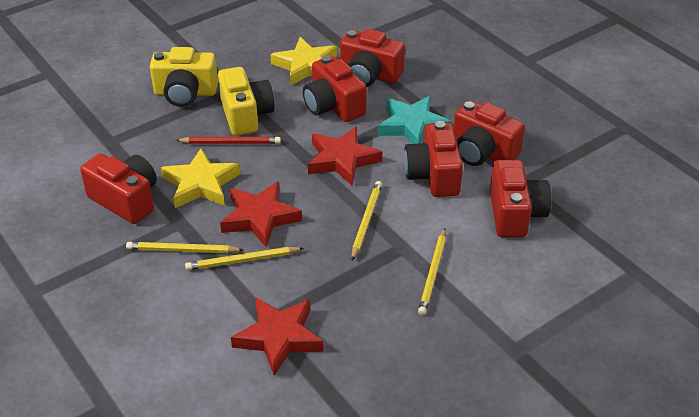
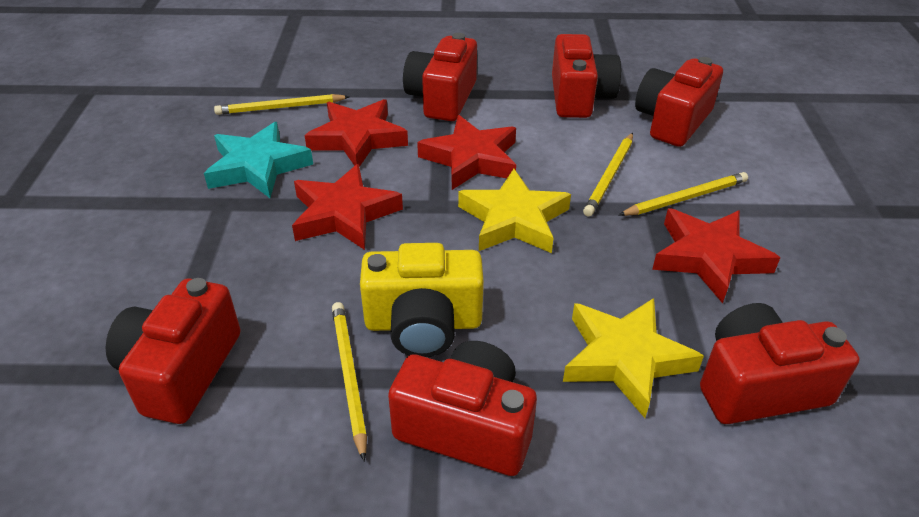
red pencil: [176,137,281,144] = 1 -> none = 0
red star: [220,181,302,248] [231,297,324,376] [308,127,382,186] = 3 -> [292,164,403,250] [304,99,408,167] [417,115,516,190] [652,209,780,303] = 4
yellow camera: [150,47,218,107] [218,67,275,136] = 2 -> [360,243,484,357] = 1

